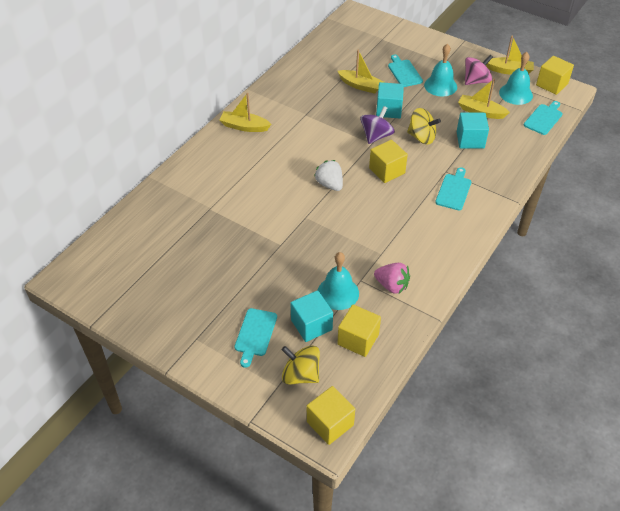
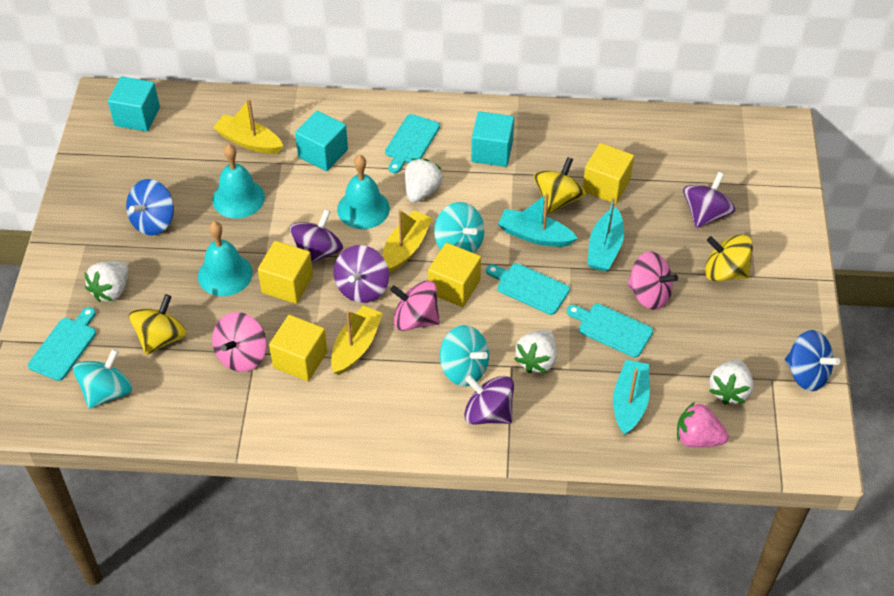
blue spinning top: none = 0 -> [126,179,174,236] [785,330,840,391] = 2
pink spinning top: [465,55,493,85] = 1 -> [212,312,267,372] [390,281,440,331] [627,251,678,310] = 3
purple spinning top: [360,106,395,144] = 1 -> [290,209,343,263] [334,245,389,303] [464,375,514,425] [683,172,735,228] = 4
turquoise boat: none = 0 -> [498,193,578,247] [587,197,624,271] [613,360,650,435] = 3
turquoise spinning top: none = 0 -> [73,349,132,409] [434,202,484,253] [440,325,489,386] = 3
white strawberry: [314,160,343,191] = 1 -> [84,261,128,302] [405,158,443,203] [514,330,557,373] [709,359,754,405] = 4
yellow boat: [220,93,271,132] [338,50,384,94] [458,79,510,119] [486,36,534,75] = 4 -> [213,99,283,154] [331,306,383,375] [382,210,432,273] = 3
yellow spinning top: [282,345,320,385] [407,108,441,145] = 2 -> [129,294,186,355] [534,157,586,214] [705,234,753,281] = 3

